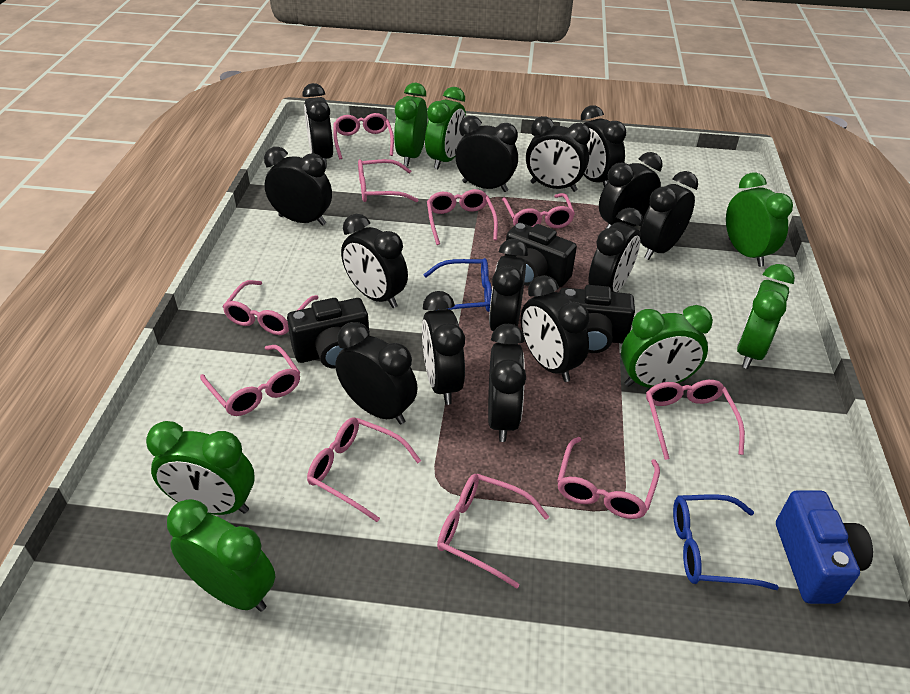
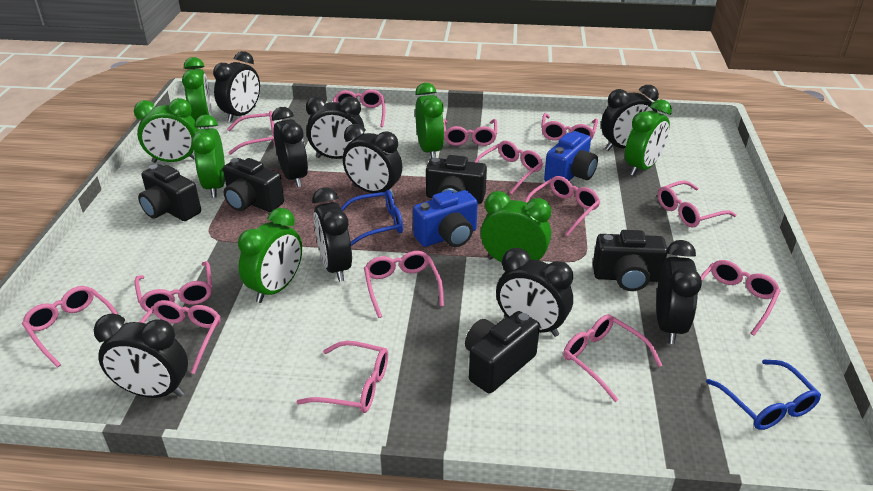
black camera: [287,298,370,369] [505,223,577,287] [559,285,635,353] = 3 -> [138,164,201,221] [223,158,284,212] [426,155,487,204] [465,311,540,393] [593,230,667,291] = 5
black clock: [264,147,332,226] [302,83,333,168] [335,322,418,425] [341,214,408,308] [422,291,465,405] [455,116,518,192] [488,324,526,442] [489,239,528,332] [521,275,590,382] [526,116,591,192] [581,105,626,187] [588,208,644,292] [599,152,662,229] [640,171,698,260] = 14 -> [94,313,188,398] [213,51,260,122] [272,107,308,187] [306,96,364,159] [312,188,352,282] [343,124,402,196] [496,248,573,337] [601,85,659,151] [657,240,702,344] = 9
blue camera: [776,490,873,604] = 1 -> [413,190,478,247] [544,131,598,181] = 2
pink glasses: [200,345,300,416] [222,280,319,335] [307,417,421,522] [333,113,394,159] [358,159,418,202] [427,189,498,245] [437,474,549,588] [502,193,575,228] [557,437,660,519] [646,380,745,460] = 10 -> [22,286,118,367] [135,261,212,313] [140,300,220,374] [227,111,275,155] [296,341,388,413] [333,90,385,127] [364,251,444,318] [443,119,497,146] [475,141,543,194] [525,176,600,236] [541,113,598,141] [563,314,663,402] [658,181,736,227] [701,260,781,336] = 14

